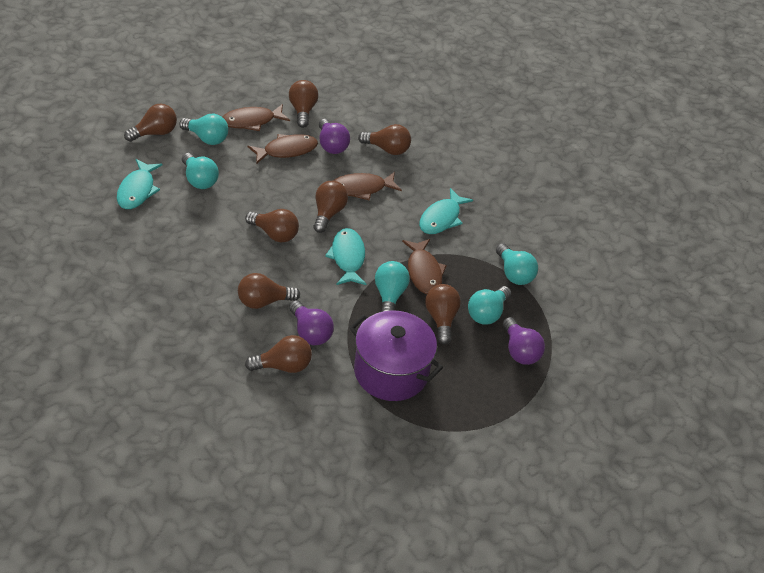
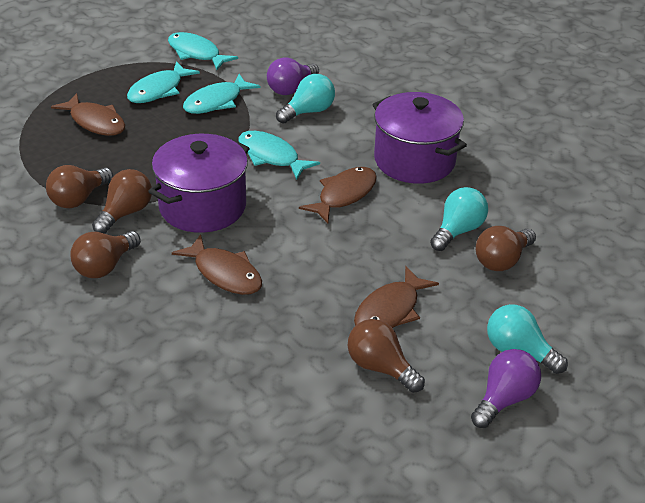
brown light bulb: [124,104,177,142] [238,273,300,309] [245,209,299,243] [245,335,312,373] [289,80,318,128] [313,181,348,233] [358,124,411,155] [425,284,461,344] = 8 -> [46,165,113,208] [70,231,141,278] [92,169,152,234] [348,319,425,393] [476,226,536,271] = 5
purple light bulb: [289,300,334,345] [319,119,350,154] [503,317,545,365] = 3 -> [267,57,319,95] [471,349,541,428] = 2
purple pot: [349,310,443,401] = 1 -> [148,134,250,233] [372,92,467,184] = 2
turquoise fish: [117,159,163,209] [325,228,366,285] [419,188,473,234] = 3 -> [127,61,200,103] [168,32,238,70] [183,74,261,114] [239,131,320,180] = 4
turquoise light bulb: [180,114,228,145] [182,153,219,189] [375,261,410,312] [468,286,511,325] [496,243,538,285] = 5 -> [276,74,335,124] [430,187,488,251] [487,304,568,374] = 3

